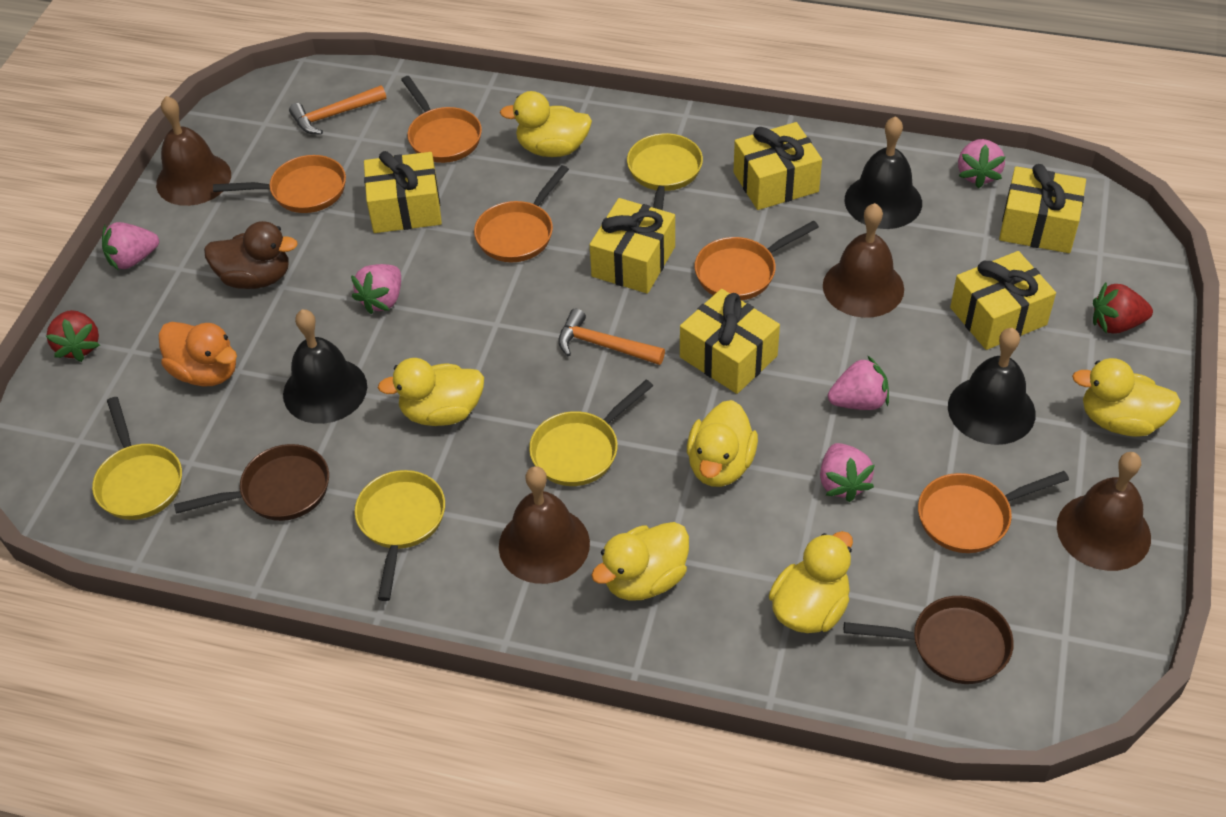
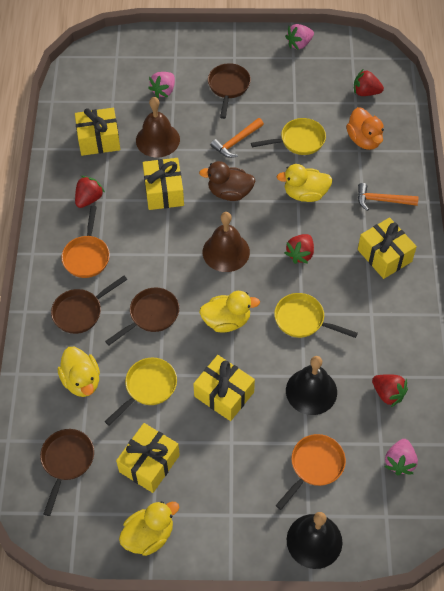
black bell: [283,309,367,424] [845,116,922,229] [948,328,1036,445] = 3 -> [286,356,337,415] [287,512,342,569] = 2
brown bell: [156,96,231,206] [499,466,590,584] [823,203,904,318] [1057,452,1151,571] = 4 -> [136,97,180,157] [203,212,250,272] = 2
brown pan: [174,444,329,521] [844,596,1014,684] = 2 -> [40,429,94,516] [51,276,127,334] [105,288,179,346] [208,63,251,119] = 4
orange pan: [213,155,346,213] [401,76,482,163] [474,165,569,262] [694,221,819,301] [918,471,1069,553] = 5 -> [61,206,110,278] [275,434,346,510] = 2
pink strawberry: [102,222,159,271] [351,264,401,314] [820,443,875,502] [828,355,889,410] [958,139,1005,188] = 5 -> [148,72,175,98] [285,24,314,50] [384,439,418,475] = 3
red strawberry: [46,310,100,362] [1093,282,1153,334] = 2 -> [75,176,105,208] [285,234,314,264] [354,69,384,96] [372,374,408,407] = 4
yellow duck: [378,358,484,426] [500,91,592,157] [591,522,689,601] [687,400,758,487] [769,531,853,633] [1072,358,1181,437] = 6 -> [58,347,100,397] [119,501,179,556] [199,291,260,333] [277,164,333,202] = 4
yellow gift: [364,151,442,233] [590,198,675,294] [680,289,780,394] [734,122,822,210] [950,251,1056,350] [999,164,1086,253] = 6 -> [75,108,121,156] [116,423,180,493] [143,158,184,210] [193,355,255,421] [358,217,417,279] = 5
yellow pan: [92,397,182,520] [355,470,445,601] [529,379,653,486] [627,133,703,210] = 4 -> [104,357,177,426] [251,118,326,155] [274,293,358,338] = 3

